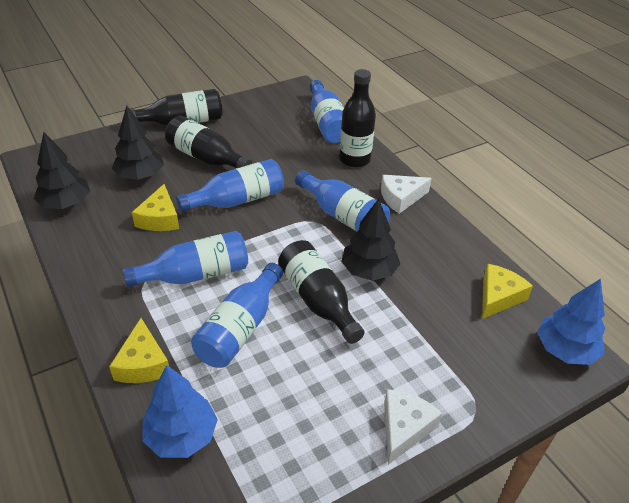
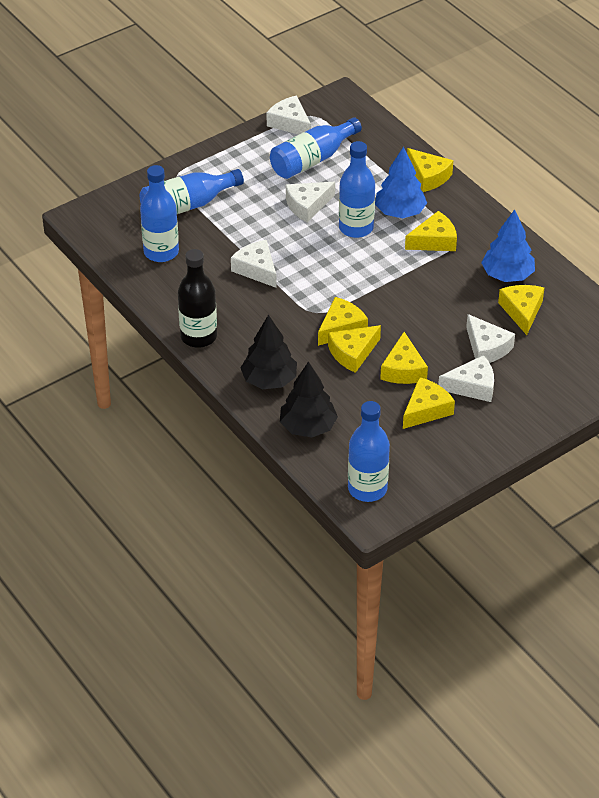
black bottle: [130,89,223,126] [165,116,253,168] [278,240,365,344] [339,69,376,168] = 4 -> [178,249,217,348] = 1
black tree: [34,132,90,209] [112,105,164,180] [341,198,400,281] = 3 -> [241,315,297,389] [280,361,338,438] = 2
white cheese: [381,175,432,214] [384,389,442,465] = 2 -> [231,240,277,288] [267,95,311,135] [286,182,335,222] [438,355,494,402] [466,314,515,363] = 5
yellow cheese: [109,318,169,383] [132,184,179,231] [482,264,533,319] = 3 -> [318,297,368,346] [328,325,381,373] [380,332,428,384] [403,377,455,429] [405,211,457,251] [407,148,453,192] [498,285,544,335] = 7

